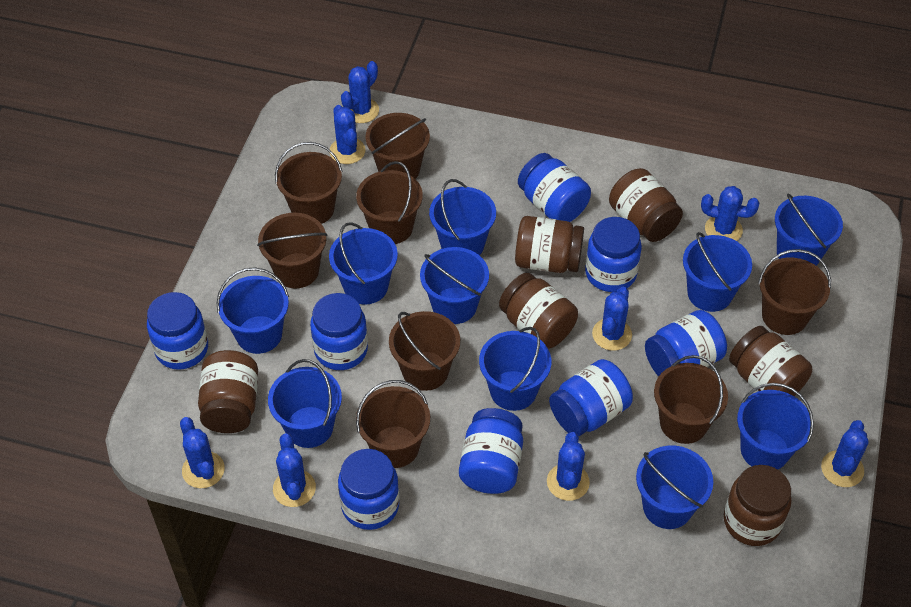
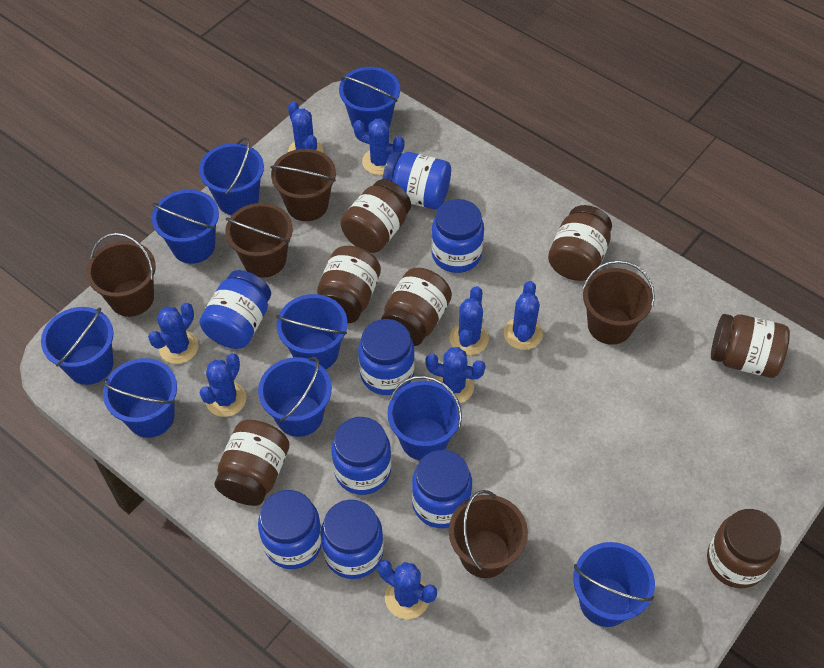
blue bucket: [216,267,289,354] [268,359,342,448] [329,222,398,305] [420,247,489,324] [429,179,496,255] [479,327,551,411] [636,446,713,529] [683,232,752,312] [737,383,814,469] [775,193,843,266] = 10 -> [41,307,114,385] [102,358,177,438] [152,190,219,264] [199,137,264,215] [258,357,332,437] [276,294,347,369] [339,67,400,132] [387,376,462,460] [573,542,655,627] = 9
brown bucket: [257,213,327,289] [275,142,343,224] [356,161,423,244] [356,380,430,468] [366,113,430,179] [389,311,460,391] [654,355,728,444] [758,249,831,335] = 8 -> [86,233,156,317] [225,203,293,277] [270,149,336,221] [449,490,528,578] [583,260,655,345] = 5
brown jar: [198,350,258,433] [499,273,578,349] [515,216,584,273] [609,168,683,242] [724,465,792,546] [729,326,812,396] = 6 -> [214,420,290,506] [317,246,381,323] [340,179,411,253] [381,268,452,346] [548,205,612,281] [707,509,782,588] [711,314,790,378] = 7

